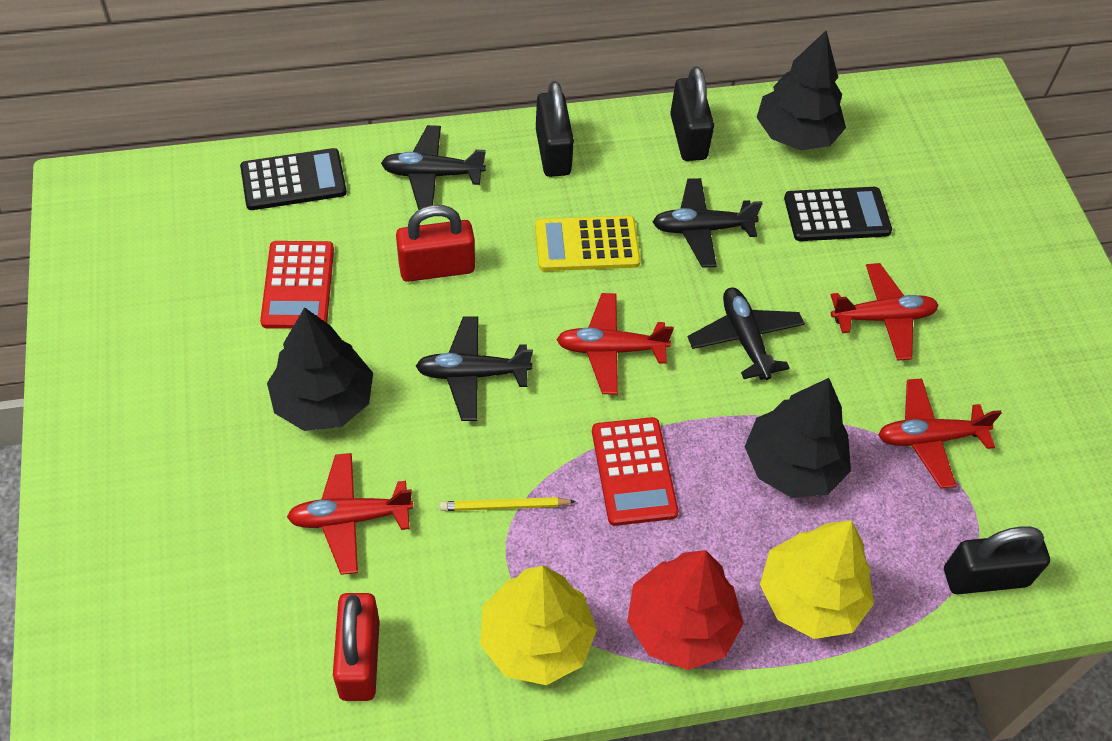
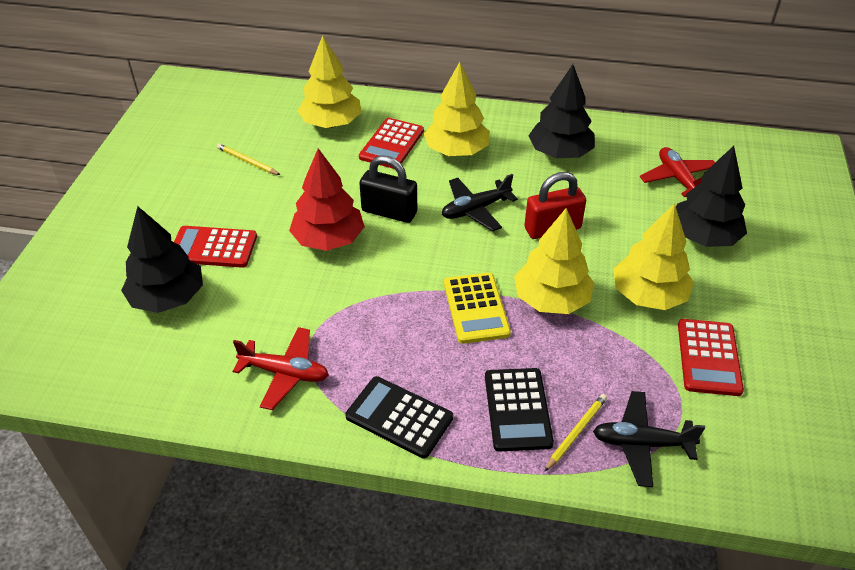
black padlock: [536,81,574,177] [670,66,714,161] [944,526,1050,594] = 3 -> [359,155,417,223] = 1
black plane: [381,125,486,210] [416,316,533,421] [653,178,763,268] [688,288,805,380] = 4 -> [442,174,518,231] [593,391,705,487] = 2
red calculator: [260,241,334,329] [592,417,679,526] = 2 -> [174,226,257,268] [359,118,424,169] [678,319,744,396] = 3
red padlock: [333,593,380,701] [396,205,475,282] = 2 -> [525,172,586,239] = 1
red plane: [287,453,414,575] [556,293,674,395] [831,263,939,361] [878,379,1002,489] = 4 -> [232,327,329,410] [640,147,715,197] = 2
yellow pencil: [440,497,576,511] = 1 -> [217,143,280,175] [544,394,607,472] = 2
yellow tree: [480,566,597,685] [760,520,874,639] = 2 -> [297,35,361,128] [424,62,490,156] [514,208,594,314] [613,203,694,310] = 4

